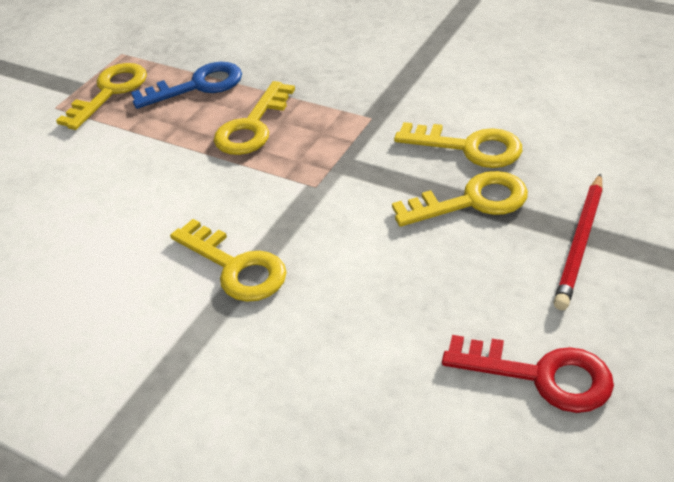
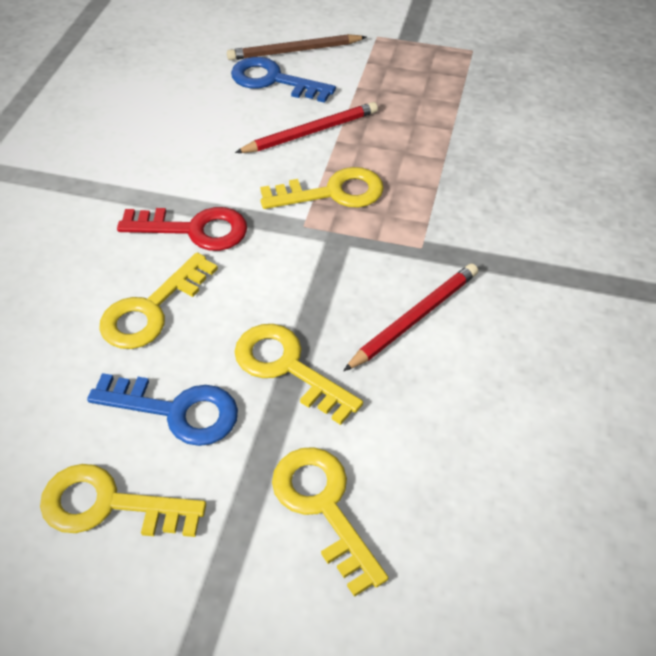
blue key: [131,62,242,109] = 1 -> [87,373,238,446] [231,57,336,103] = 2
brown pencil: none = 0 -> [227,34,366,60] = 1
red pencil: [553,173,603,310] = 1 -> [235,102,378,153] [344,263,478,371] = 2

